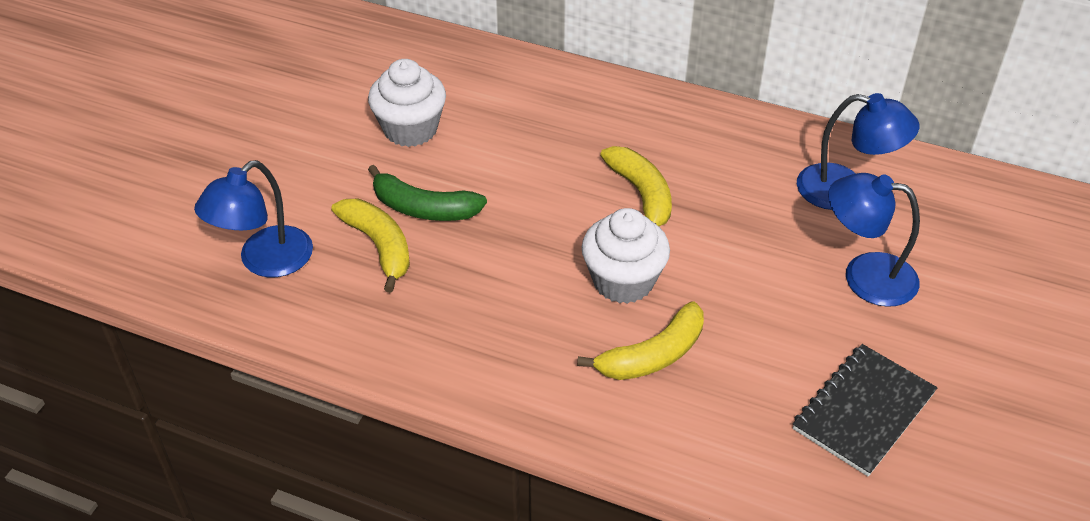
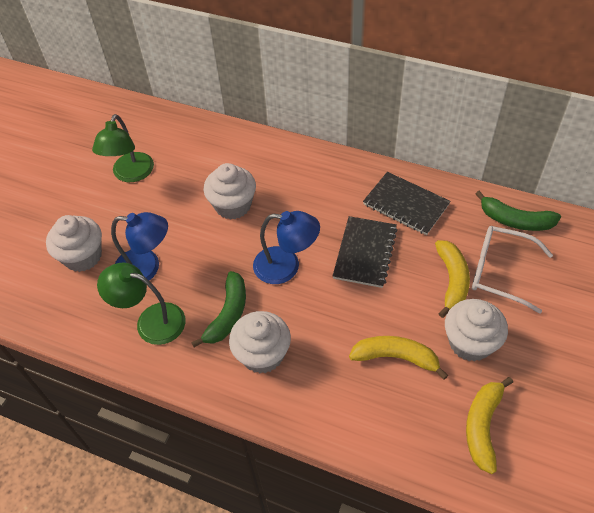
black notebook: [793,344,937,477] = 1 -> [333,216,398,288] [363,172,451,235] = 2
blue lamp: [194,160,313,277] [797,93,919,210] [828,173,920,307] = 3 -> [111,212,168,281] [253,211,320,284] = 2
green banana: [368,165,487,221] = 1 -> [191,271,246,347] [475,191,561,231] = 2
green lamp: none = 0 -> [92,114,154,182] [97,263,186,345] = 2
white cupcake: [368,59,446,147] [582,208,670,304] = 2 -> [46,215,102,272] [204,163,256,220] [229,311,291,373] [445,299,508,362] = 4
white glasses: none = 0 -> [472,226,553,313] = 1

